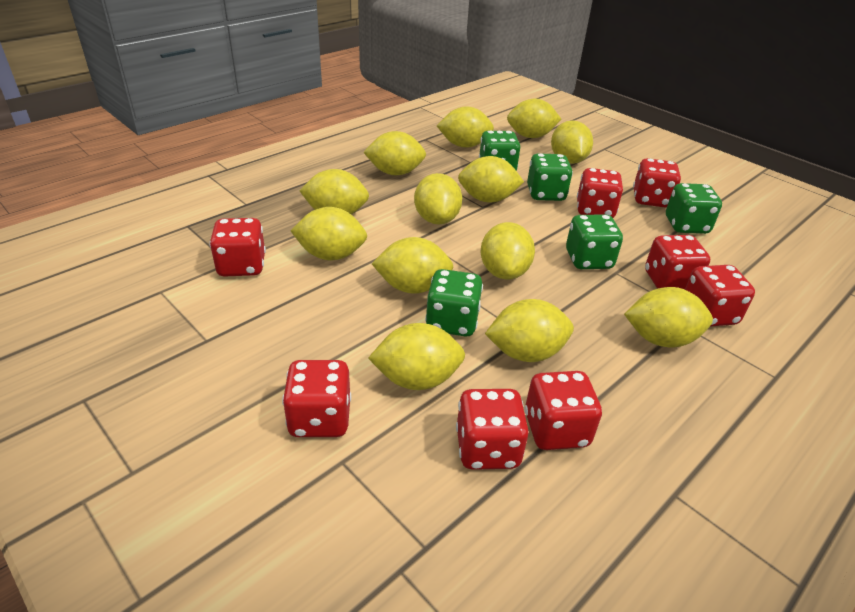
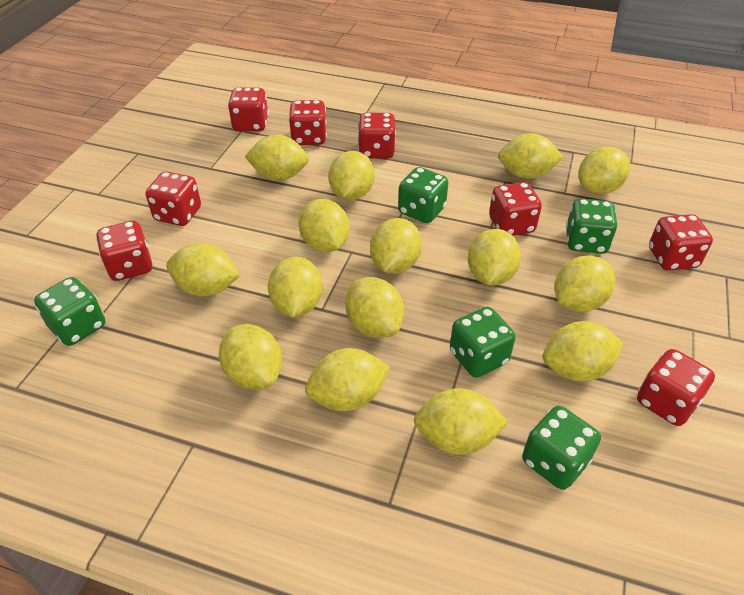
yellow lemon: [291,207,367,260] [300,169,369,214] [363,131,426,175] [368,323,465,390] [372,237,453,294] [414,173,462,224] [437,106,494,148] [458,156,524,203] [480,222,535,279] [485,299,574,362] [507,99,561,138] [551,120,593,164] [624,287,713,347] = 13 -> [166,243,240,296] [219,324,282,389] [245,135,309,180] [268,256,323,317] [299,199,350,252] [305,348,390,411] [328,151,375,200] [345,277,404,338] [370,218,422,274] [414,388,509,455] [468,229,521,286] [498,133,563,179] [543,321,624,381] [555,255,615,312] [578,147,631,194] = 15

